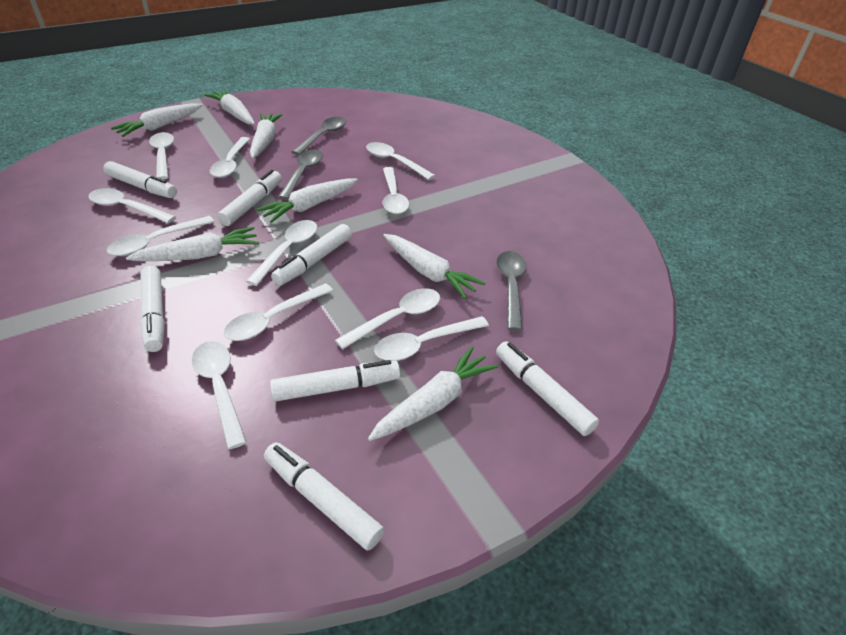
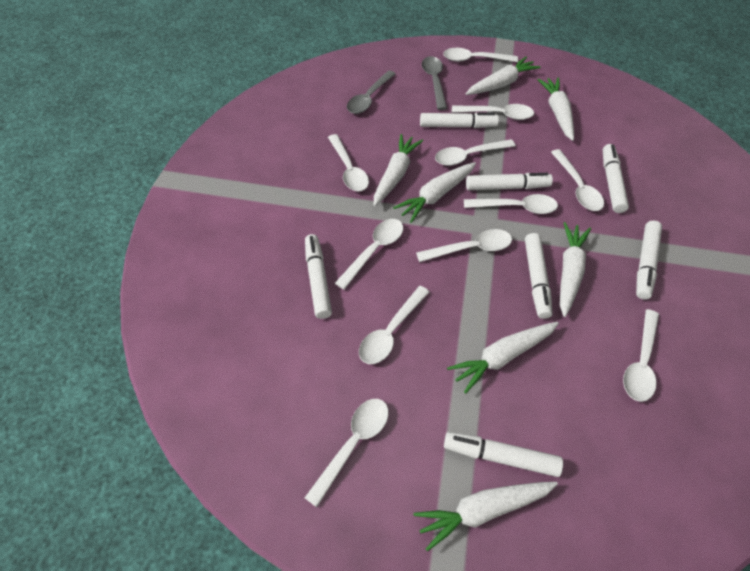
grey spoon: [278,149,323,200] [292,117,346,155] [496,251,526,331] = 3 -> [347,70,396,114] [422,56,447,110] = 2

